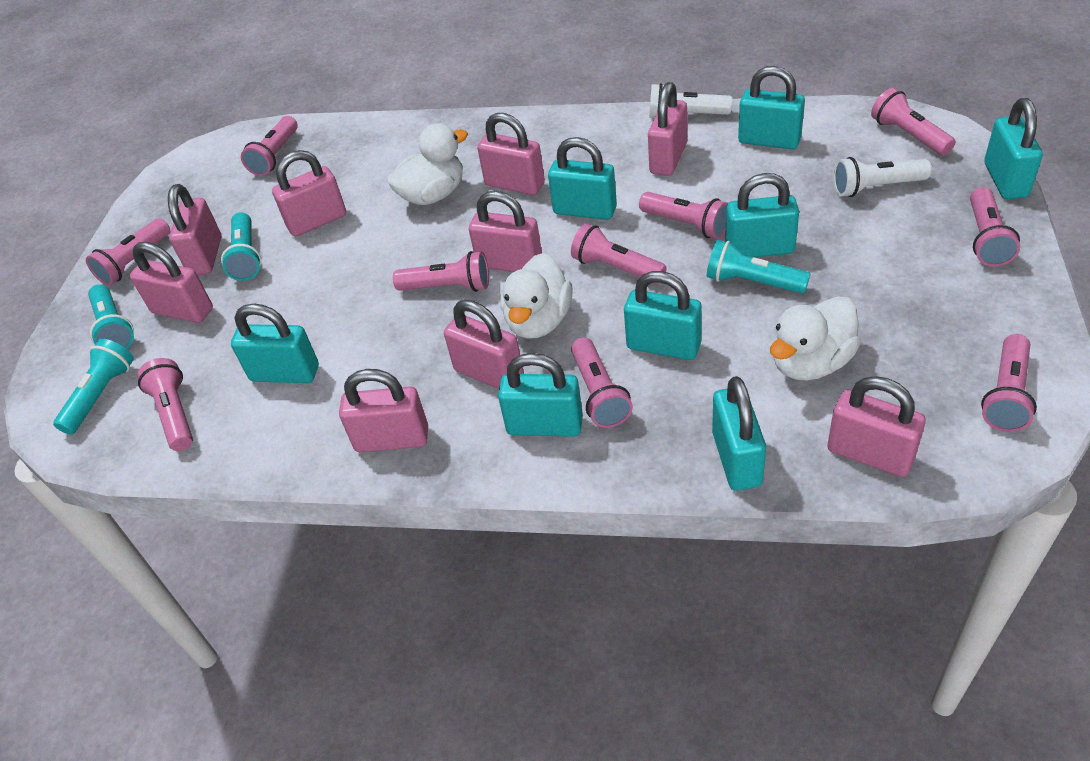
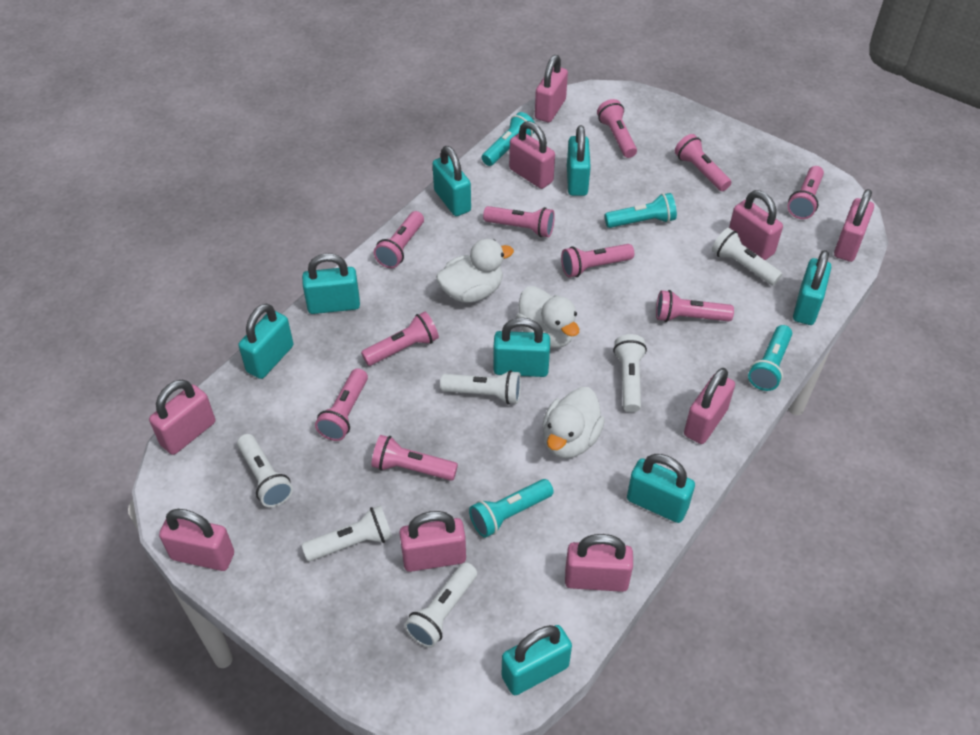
white flashlight: [649,83,732,118] [833,157,932,197] = 2 -> [237,434,293,507] [302,505,393,561] [404,562,477,648] [440,370,521,405] [613,334,647,412] [712,228,782,286] = 6

